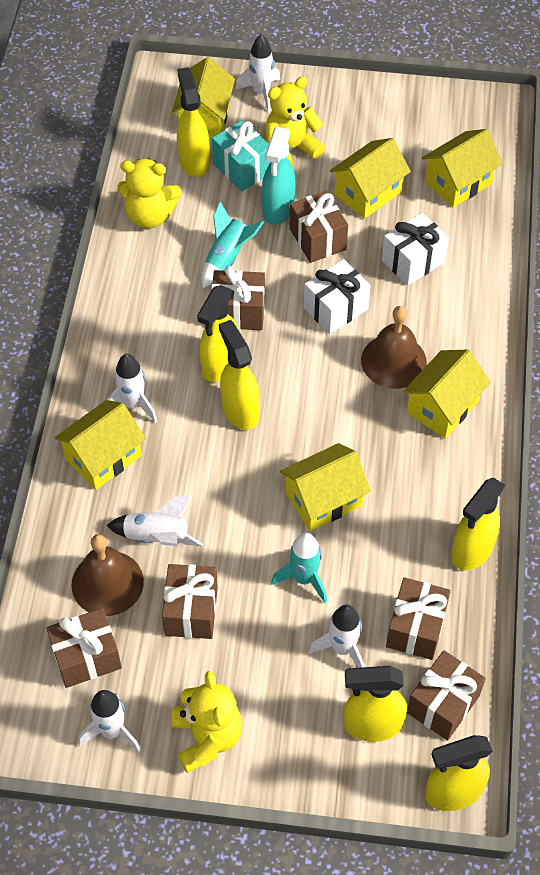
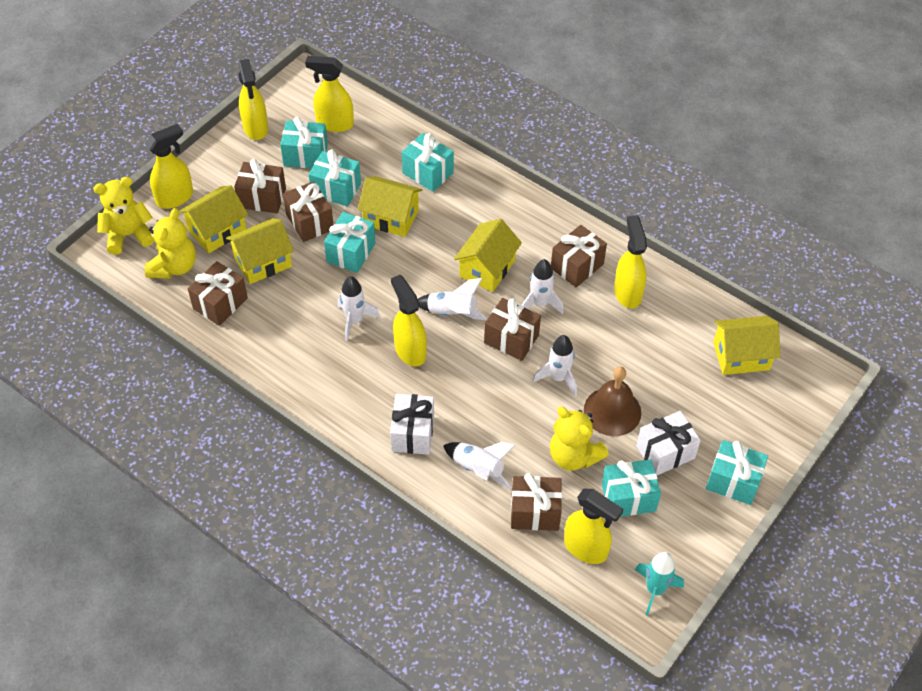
brown bell: [71,534,144,616] [361,306,427,389] = 2 -> [584,366,641,436] = 1
turquoise gift: [212,120,270,191] = 1 -> [280,117,328,168] [308,149,361,206] [324,212,376,273] [402,133,454,192] [602,459,661,517] [706,440,768,505] = 6
turquoise rocket: [202,202,264,288] [271,533,327,603] = 2 -> [635,552,684,616] = 1
turquoise spray bottle: [262,127,296,225] = 1 -> none = 0
yellow house: [54,400,146,490] [172,57,235,138] [280,443,371,531] [330,138,411,219] [403,350,491,438] [422,129,503,208] = 6 -> [179,185,248,253] [226,218,294,284] [358,176,422,237] [454,219,522,292] [713,316,780,375] = 5

